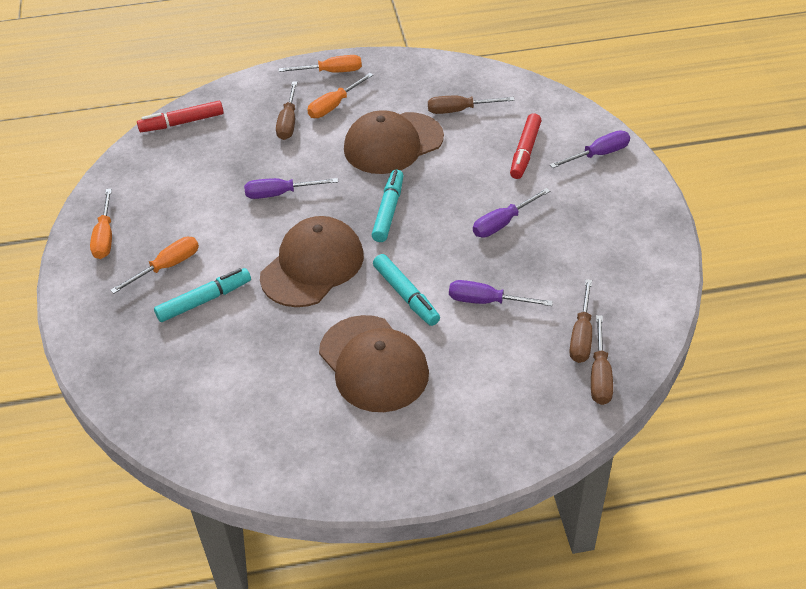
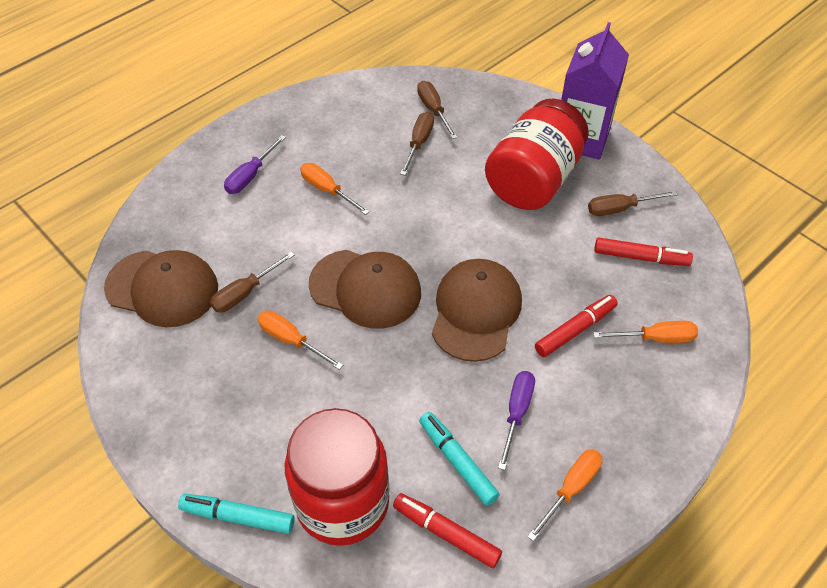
purple carton: none = 0 -> [561,22,629,160] = 1
purple screwdriver: [244,178,338,199] [449,280,553,306] [473,188,550,237] [550,130,630,168] = 4 -> [224,135,286,194] [498,371,535,470] = 2
red jar: none = 0 -> [285,408,389,546] [485,98,589,210] = 2
red marker: [137,101,224,132] [510,113,542,179] = 2 -> [393,493,502,568] [535,295,618,357] [594,237,693,266] = 3
turquoise marker: [154,268,251,322] [372,170,404,242] [373,254,440,326] = 3 -> [178,494,295,534] [419,412,500,506] = 2

